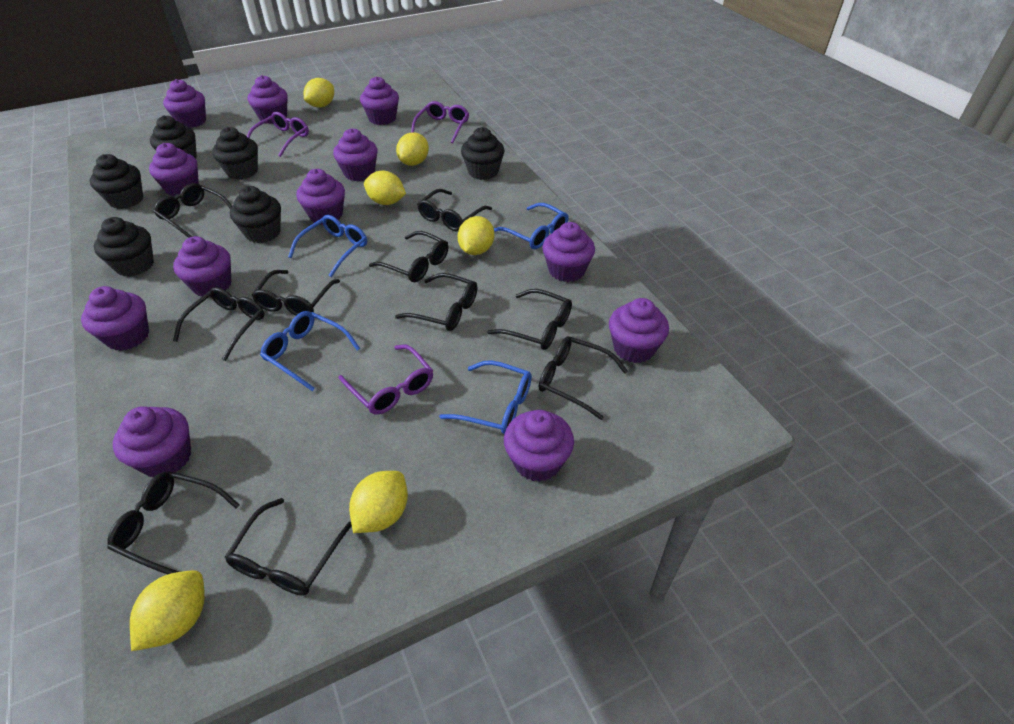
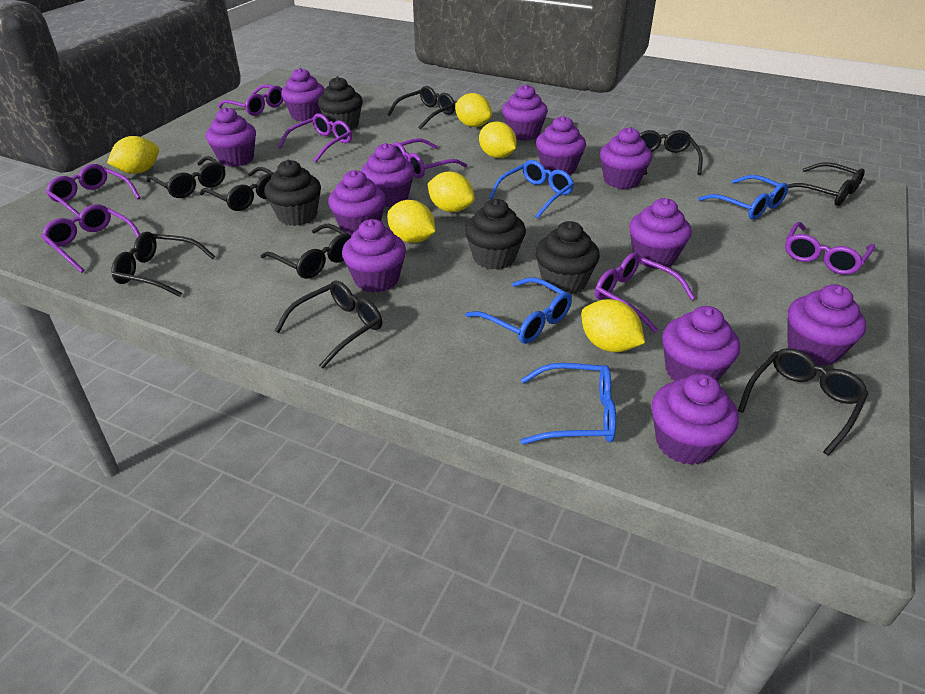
black cupcake: [90,154,143,209] [94,217,154,277] [150,115,197,159] [212,127,258,180] [230,186,281,243] [461,127,505,180] = 6 -> [264,160,321,226] [318,76,363,131] [465,199,526,270] [535,221,600,294] = 4
black glasses: [107,471,240,574] [154,183,232,238] [173,287,265,361] [225,498,352,596] [251,270,340,315] [369,231,448,282] [395,273,477,331] [417,189,492,231] [487,289,572,350] [539,336,628,420] = 10 -> [111,232,215,297] [147,156,226,198] [200,167,273,211] [261,224,352,279] [275,281,382,369] [387,86,455,130] [640,130,703,175] [738,348,869,456] [788,162,865,206] = 9
purple glasses: [247,112,309,157] [339,344,433,415] [411,101,469,143] = 3 -> [41,204,140,273] [46,164,141,217] [218,84,283,116] [278,113,352,162] [392,138,467,178] [595,253,695,333] [785,222,875,275] = 7

